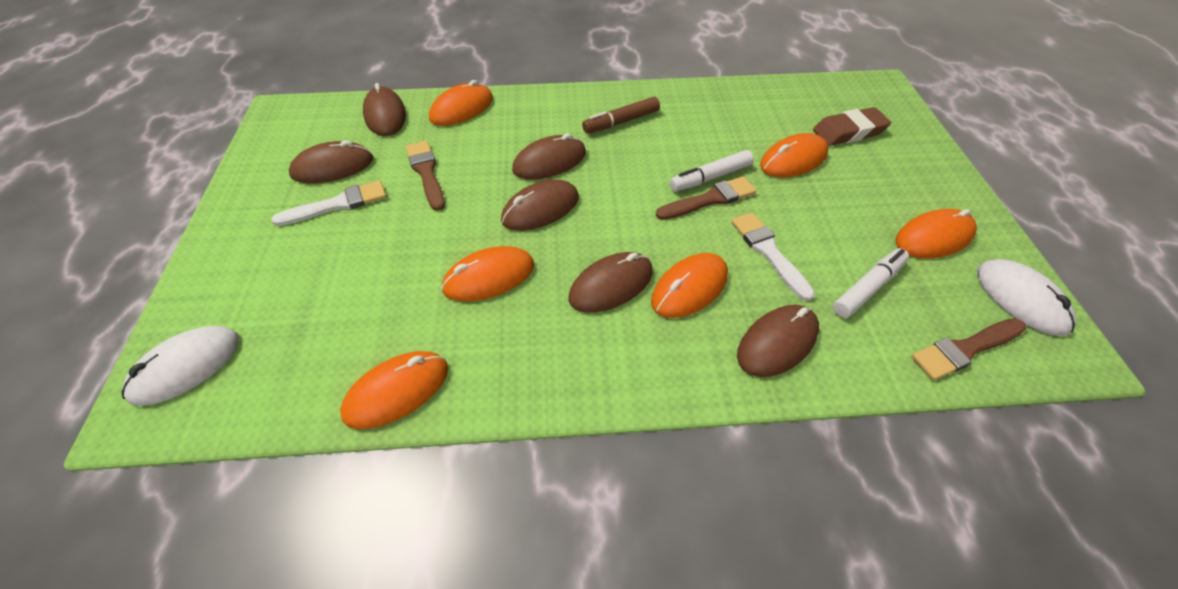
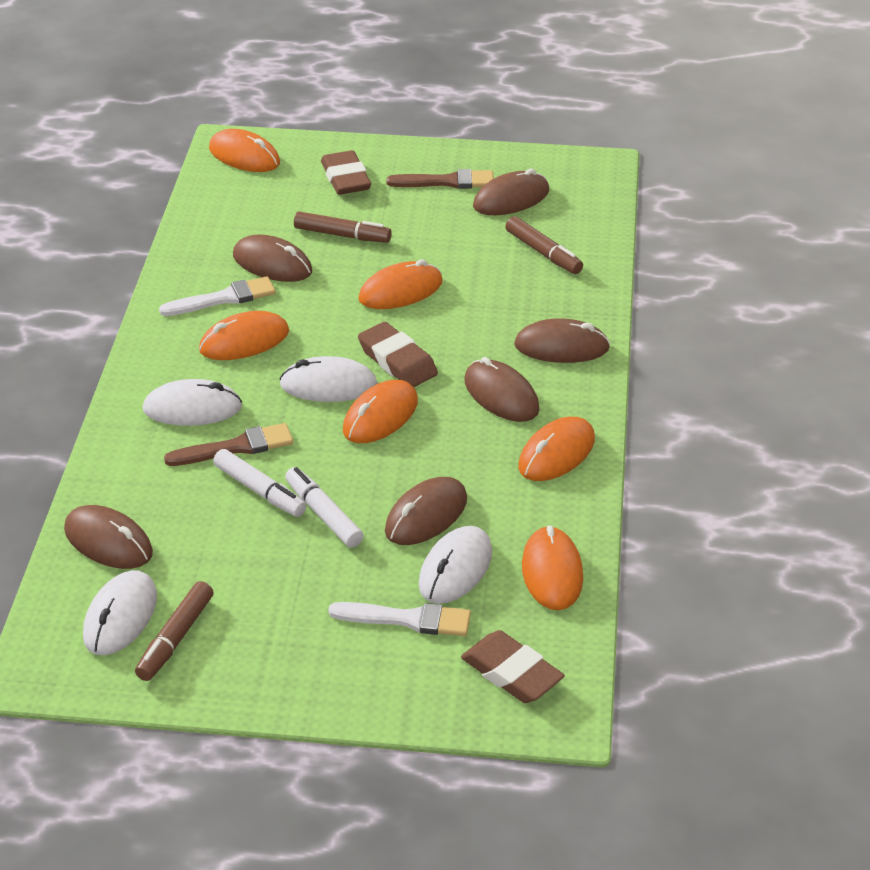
brown brush: [406,141,445,211] [656,176,757,220] [911,318,1027,380] = 3 -> [164,423,293,466] [386,169,494,189] = 2
brown eraser: [813,107,891,146] = 1 -> [321,150,371,195] [358,322,438,387] [461,630,565,703] = 3
brown marker: [582,97,660,133] = 1 -> [135,581,213,681] [294,211,392,243] [505,216,583,274] = 3
white mouse: [122,326,239,406] [977,259,1076,336] = 2 -> [83,570,157,655] [143,379,242,426] [279,356,378,402] [419,526,492,604] = 4

